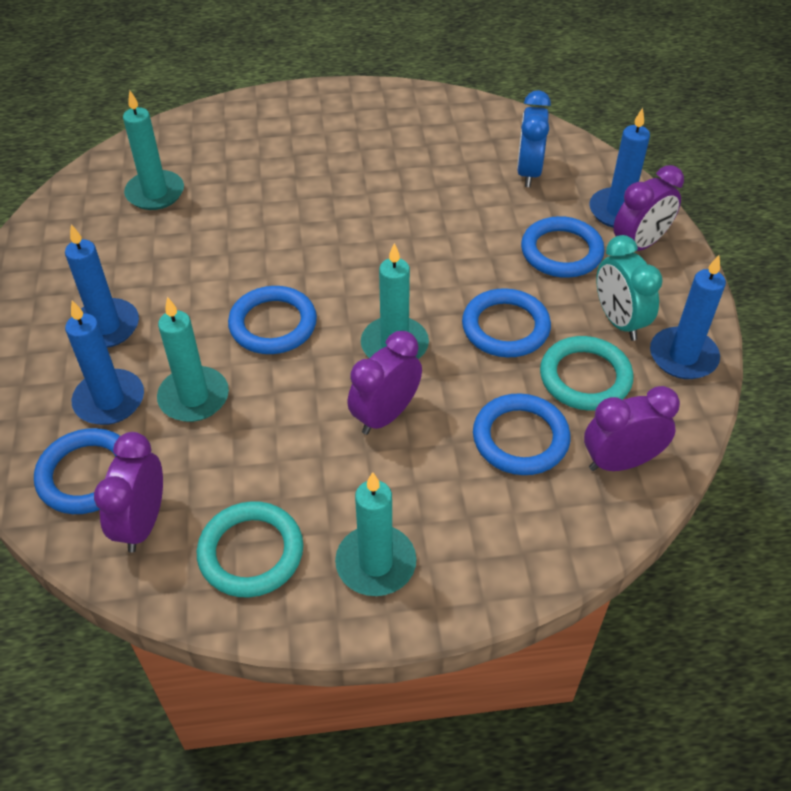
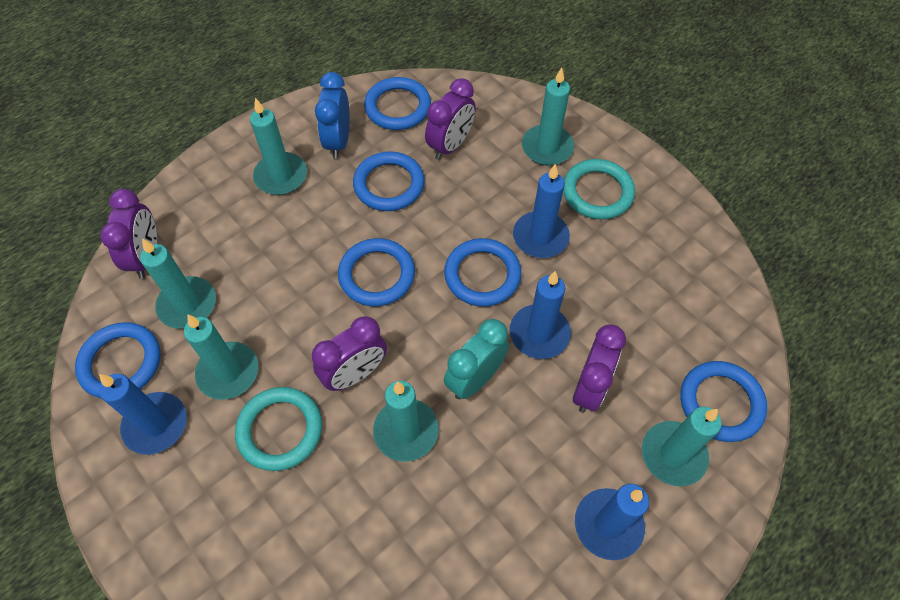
blue ring: [34,428,120,514] [228,286,317,354] [462,288,551,358] [473,393,571,475] [521,216,605,278] = 5 -> [75,322,161,398] [338,238,415,306] [353,151,425,211] [364,77,431,130] [444,238,521,307] [680,361,767,442] = 6
turquoise candle: [123,91,184,210] [157,297,229,422] [335,472,417,596] [361,243,429,359] = 4 -> [140,238,216,329] [184,315,258,400] [250,98,307,195] [373,381,439,462] [522,68,574,166] [642,407,722,487] = 6

